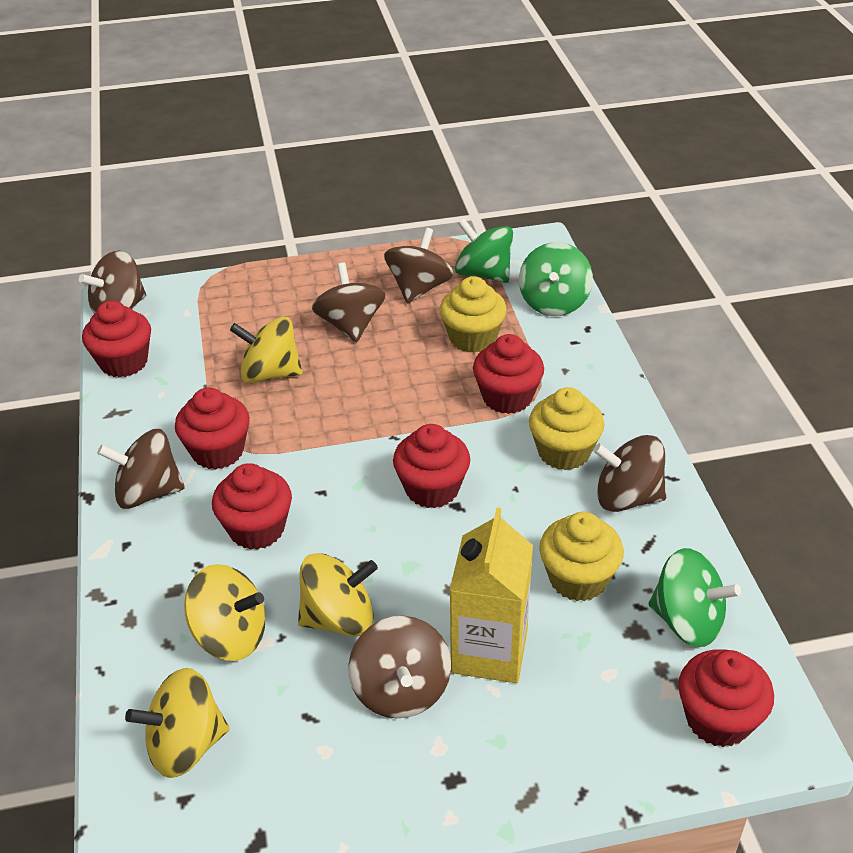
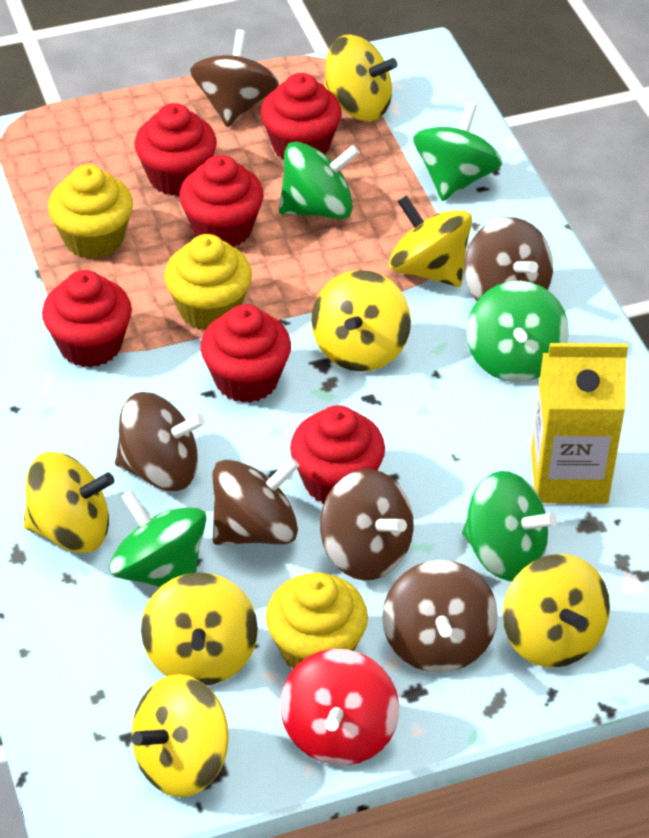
green spinning top: [455,219,513,283] [519,242,593,316] [648,548,741,647] = 3 -> [109,490,207,587] [279,141,360,219] [413,102,503,201] [462,471,557,581] [467,281,569,382] = 5
red spinning top: none = 0 -> [280,649,399,766] = 1
yellow spinning top: [125,668,229,778] [184,564,266,661] [230,317,303,384] [298,553,378,637] = 4 -> [23,452,114,553] [132,674,229,797] [141,572,258,685] [311,270,411,372] [324,35,397,121] [389,195,472,287] [503,554,610,667] = 7

